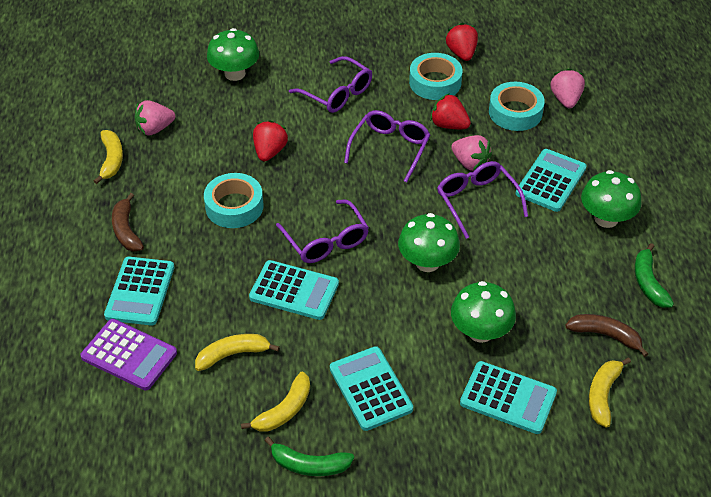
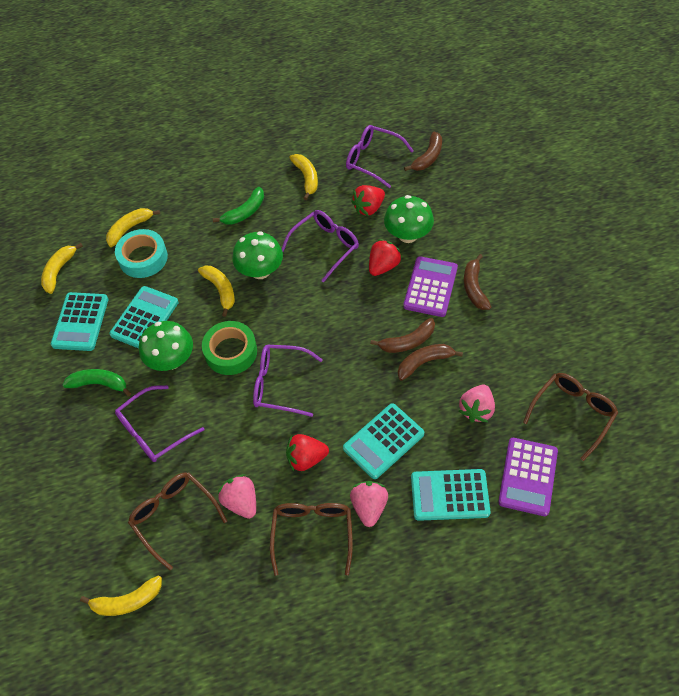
brown banana: [112,193,144,252] [565,314,648,357] = 2 -> [370,318,435,353] [398,344,463,381] [404,132,442,171] [464,254,491,310] = 4
brown glasses: none = 0 -> [128,473,227,570] [270,503,353,576] [523,373,618,461] = 3
green mushroom: [207,28,259,81] [398,213,460,272] [451,281,516,343] [581,170,641,228] = 4 -> [139,321,193,371] [232,232,283,279] [384,195,434,243] = 3
green tape: none = 0 -> [202,321,257,375] = 1
purple calculator: [80,319,177,390] = 1 -> [403,256,458,317] [498,438,558,516] = 2
turquoise calculator: [104,257,174,326] [249,260,339,320] [330,346,413,431] [460,361,557,434] [515,149,587,212] = 5 -> [51,292,108,351] [110,286,178,349] [343,403,424,479] [411,469,491,521] = 4
turquoise tape: [204,173,263,228] [409,53,463,100] [489,82,545,131] = 3 -> [115,229,168,278] = 1
yellow banana: [94,130,123,184] [195,334,280,371] [241,372,310,431] [589,357,631,428] = 4 -> [41,243,83,294] [80,575,162,616] [106,208,160,247] [198,266,235,317] [289,154,318,200] = 5

